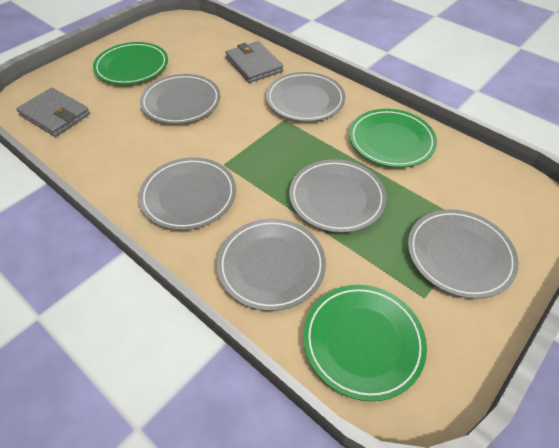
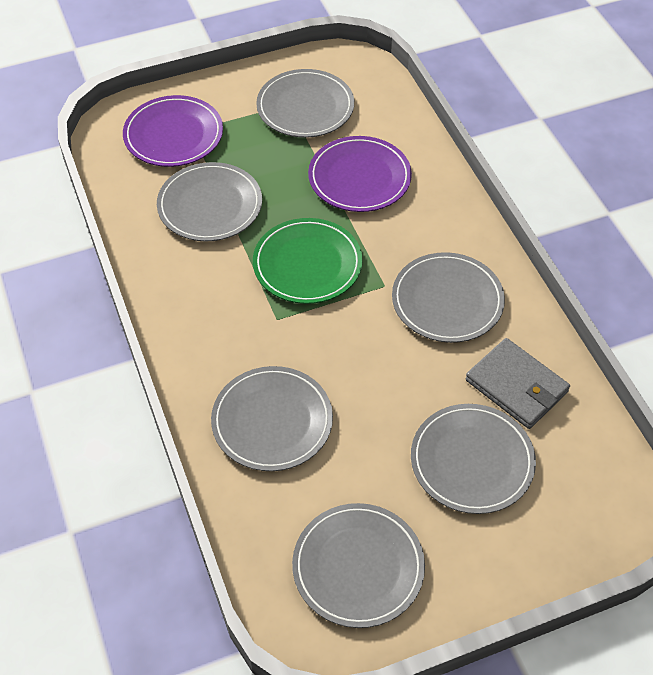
green plate: [93,42,168,85] [303,285,427,401] [349,109,437,168] = 3 -> [253,218,363,304] = 1
grey wallet: [16,88,90,137] [225,41,283,83] = 2 -> [465,338,570,429] = 1
purple plate: none = 0 -> [123,95,223,167] [308,136,412,212] = 2

